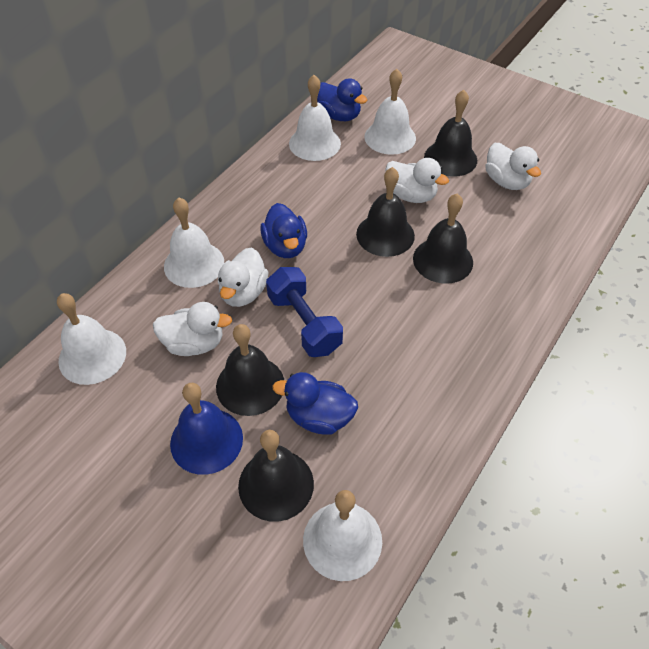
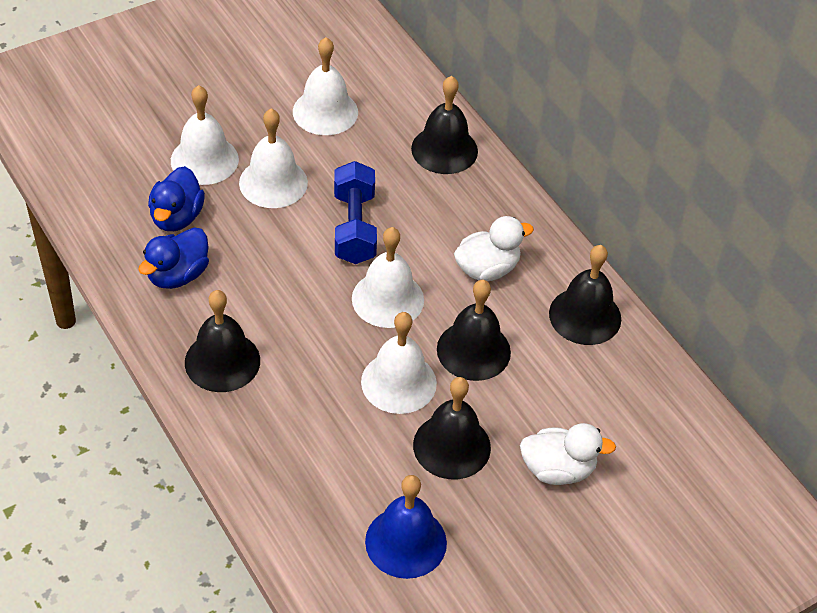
blue duck: [260,203,307,258] [272,372,358,435] [317,78,367,121] = 3 -> [138,227,209,289] [148,166,205,231] = 2
white duck: [153,302,232,356] [218,248,269,307] [385,158,449,203] [485,143,541,190] = 4 -> [454,216,534,281] [520,423,616,485] = 2

